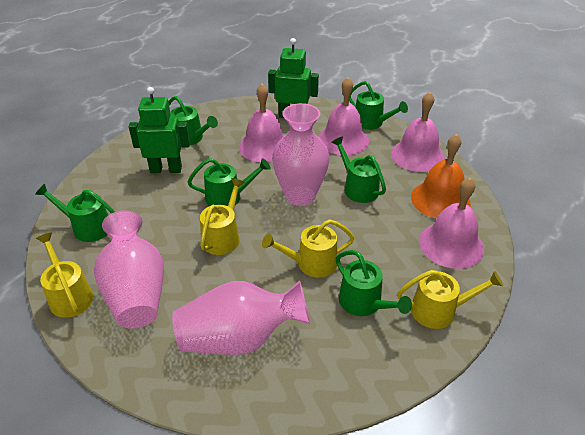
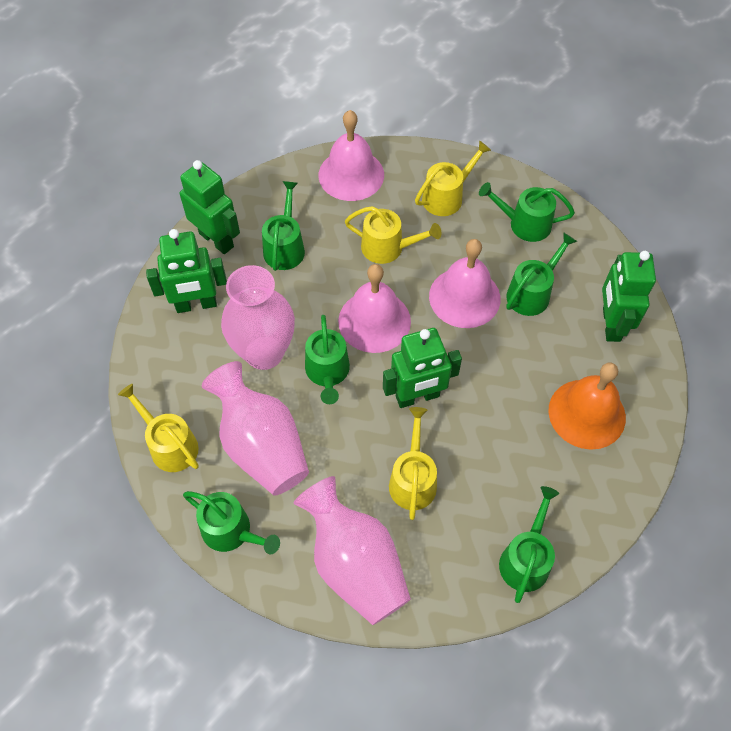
green robot: [129,87,190,173] [268,38,319,118] = 2 -> [146,229,227,313] [180,160,240,254] [383,328,462,408] [602,251,656,342] = 4
pink bell: [239,84,284,162] [318,77,369,155] [391,92,445,172] [419,177,484,269] = 4 -> [319,110,384,201] [338,264,411,353] [429,239,500,328] = 3

